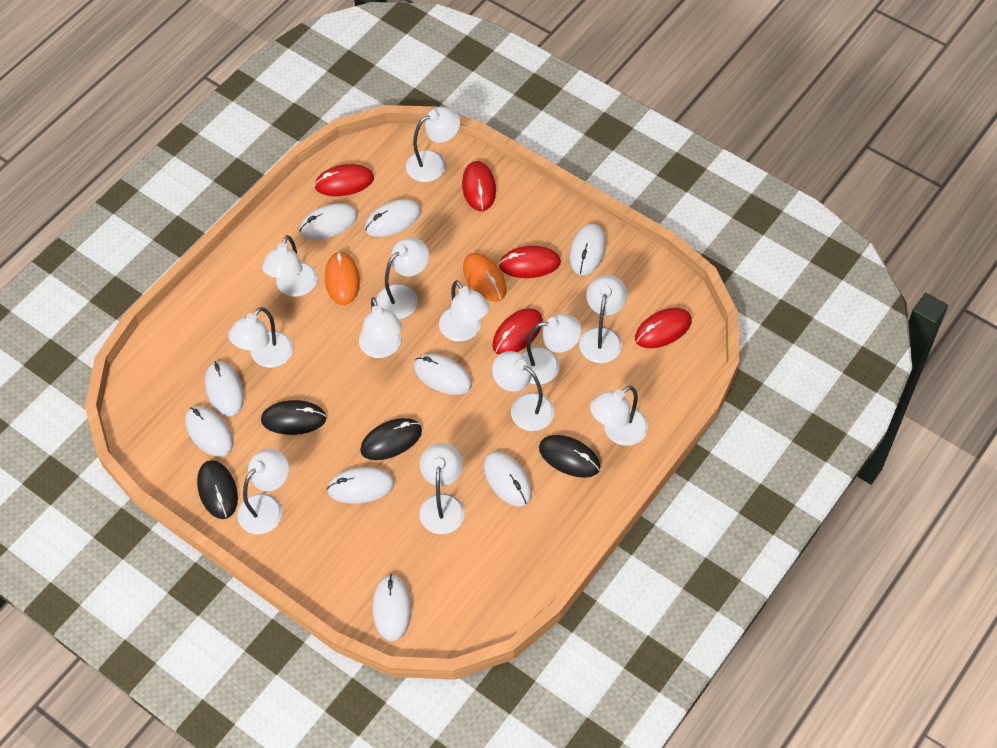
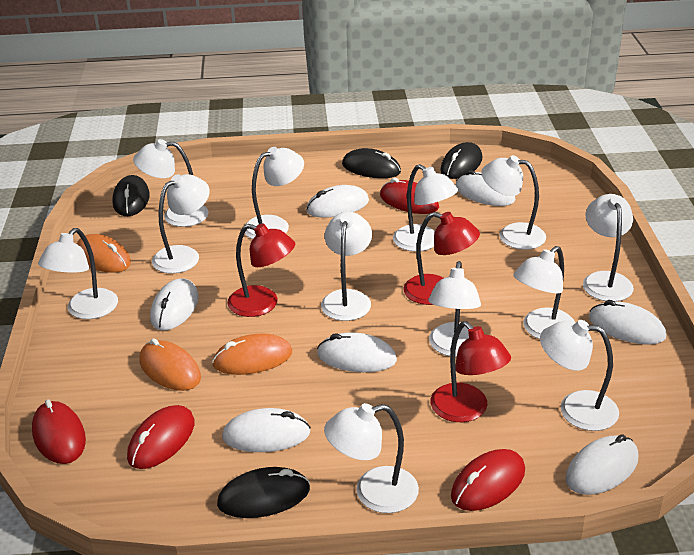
orange mouse: [325,251,360,305] [463,253,507,302] = 2 -> [77,234,131,273] [140,338,201,391] [212,333,292,375] = 3
red lamp: none = 0 -> [228,223,295,317] [403,212,480,305] [430,321,511,422] = 3
red mouse: [314,164,374,196] [462,161,496,211] [492,308,543,355] [499,246,561,278] [635,308,692,348] = 5 -> [32,399,86,464] [127,405,195,469] [380,178,439,214] [451,449,525,511] = 4
white mouse: [185,406,233,457] [205,361,244,416] [299,203,358,239] [327,467,394,504] [365,199,421,237] [372,574,412,641] [414,354,472,395] [484,452,532,507] [569,224,606,275] = 9 -> [150,279,199,330] [222,408,311,452] [306,185,369,217] [317,333,397,372] [455,170,515,206] [565,434,638,495] [589,300,666,345] = 7

